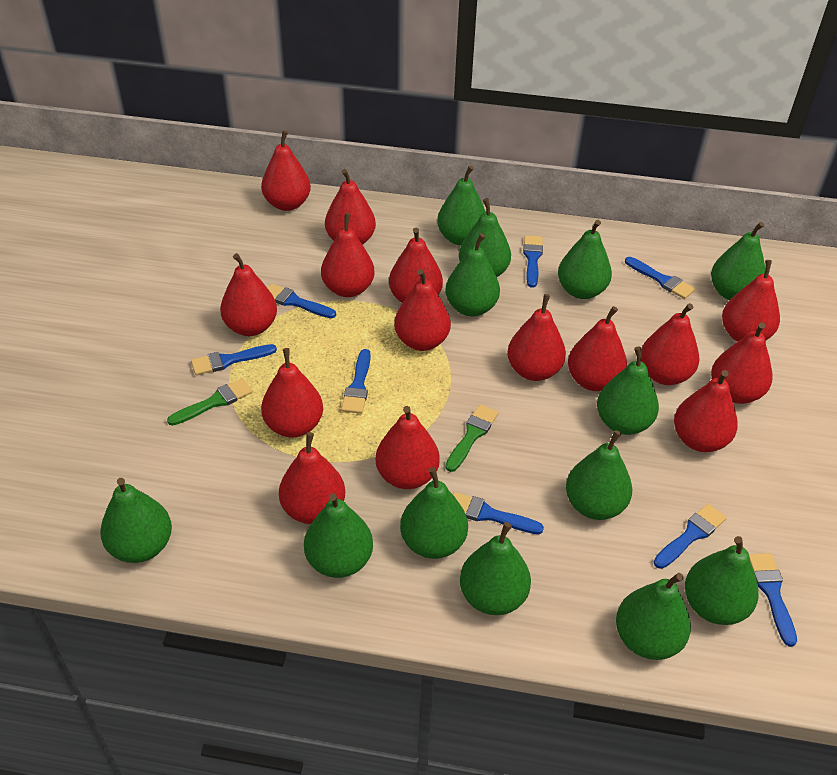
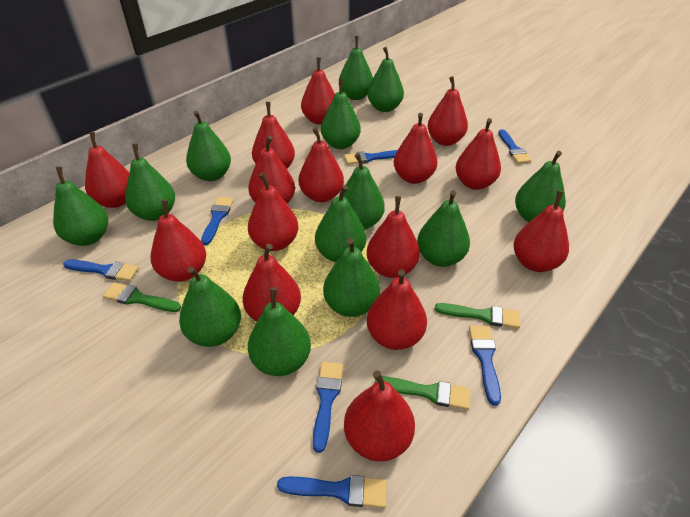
blue brush: [191,344,277,375] [267,284,336,318] [341,349,371,414] [453,492,544,534] [523,235,543,288] [625,257,695,299] [654,504,727,569] [749,553,797,647] = 8 -> [63,260,139,281] [201,197,234,245] [277,475,387,508] [313,362,344,453] [344,150,398,165] [469,326,501,406] [498,129,531,164] = 7
green brush: [167,378,253,426] [445,404,499,472] = 2 -> [103,282,181,312] [375,376,470,410] [435,303,520,329] = 3

